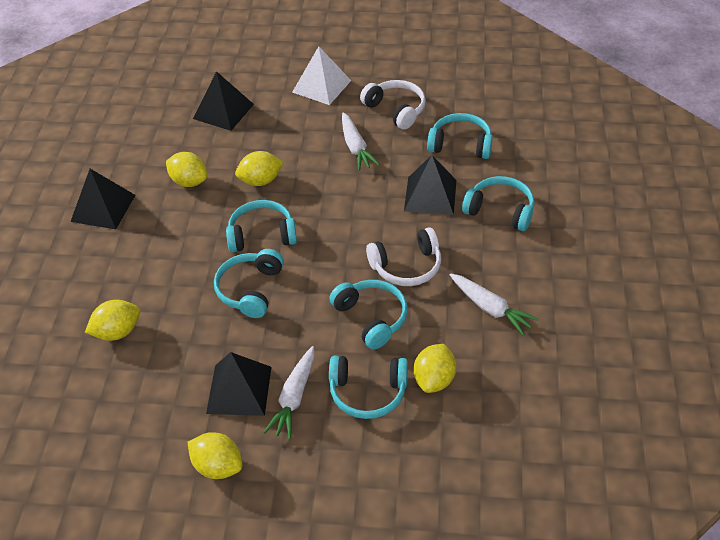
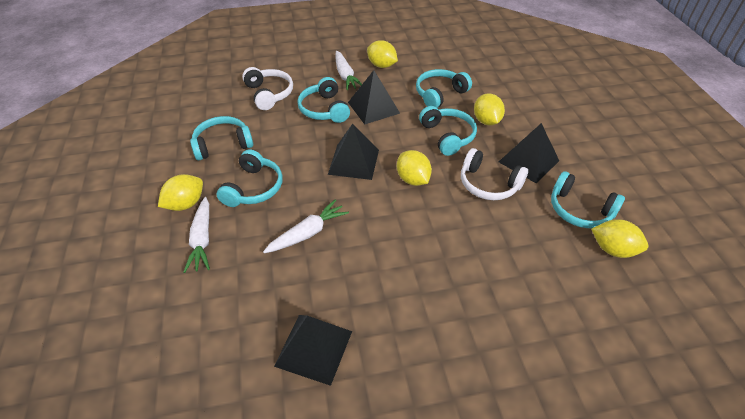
white pyramid: [292,46,351,105] = 1 -> none = 0

